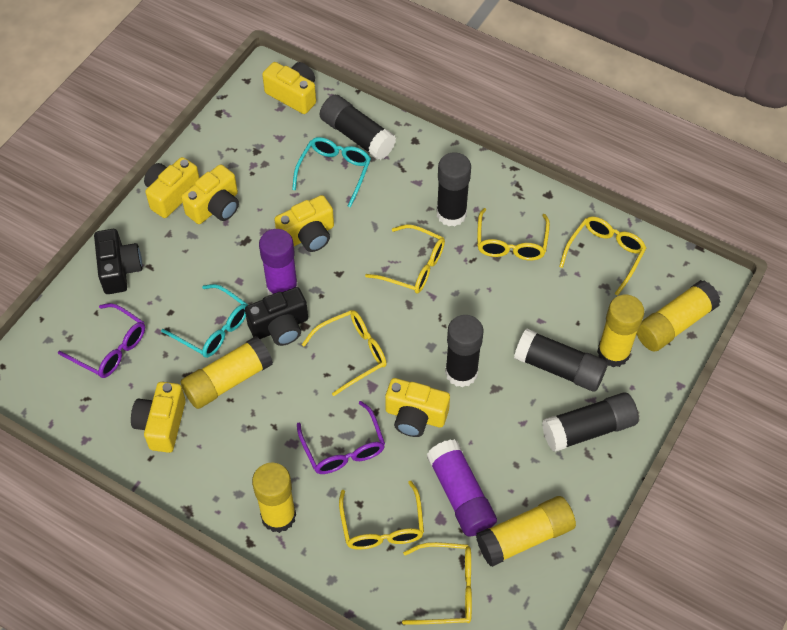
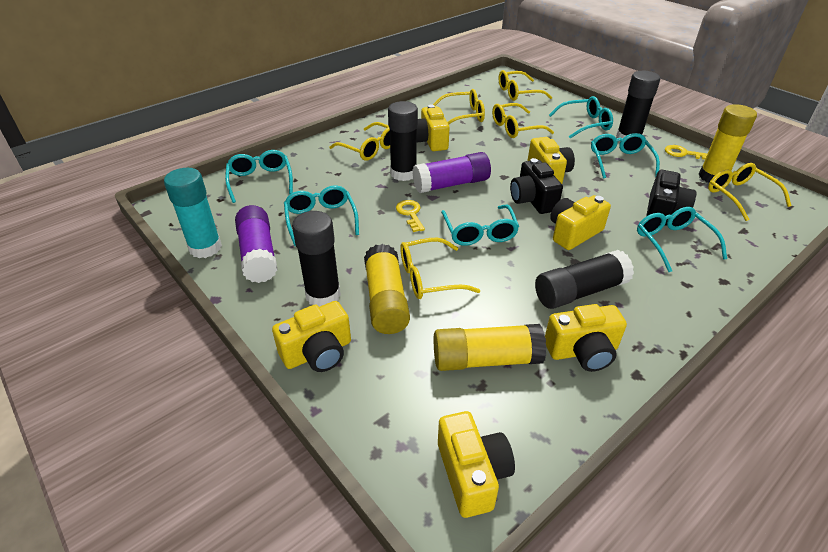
black glue stick: [320,95,396,160] [437,152,471,226] [445,315,484,387] [514,328,608,392] [542,392,639,452] = 5 -> [292,211,341,307] [388,101,418,181] [535,250,634,309] [616,71,660,142] = 4
purple glasses: [58,303,145,378] [297,401,385,474] = 2 -> none = 0
turquoise glasses: [161,284,248,358] [292,137,371,208] = 2 -> [225,150,293,203] [284,185,359,246] [441,204,519,246] [549,96,613,139] [591,133,660,179] [637,207,727,272] = 6
turquoise glue stick: none = 0 -> [164,168,222,258] = 1
yellow glue stick: [181,336,273,409] [252,463,296,533] [476,496,576,567] [597,295,645,367] [637,280,721,352] = 5 -> [364,244,410,334] [434,324,547,371] [699,104,757,183] = 3
yellow key: none = 0 -> [396,200,425,232] [665,145,707,160] = 2

